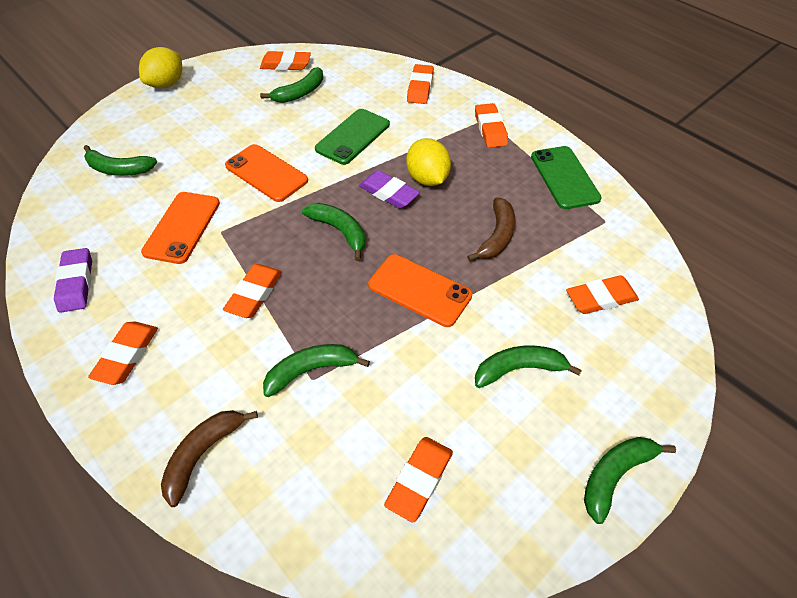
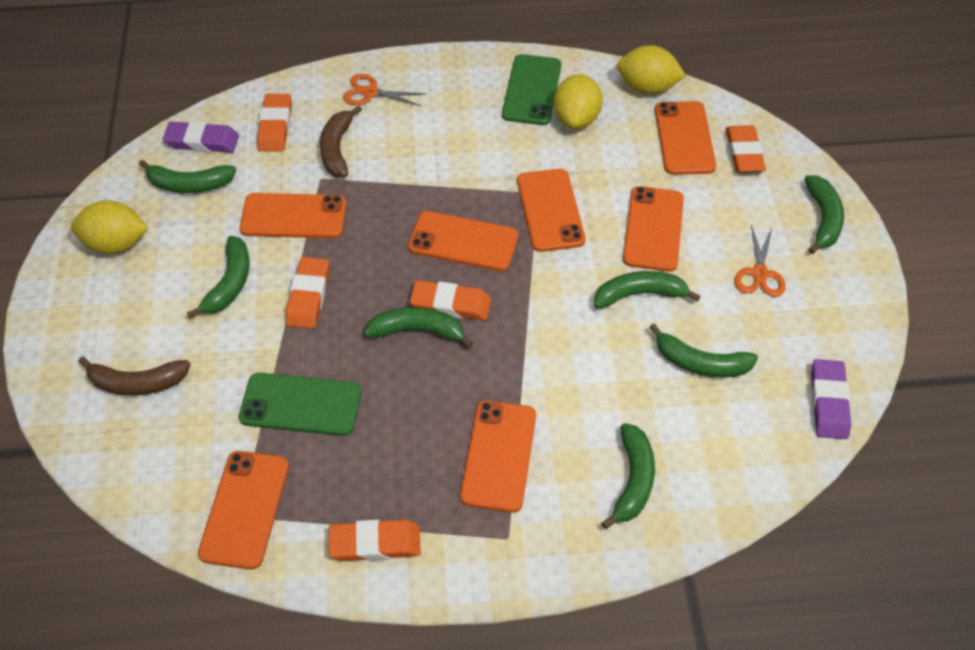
green banana: [84,145,157,176] [260,67,323,103] [263,344,370,397] [302,203,366,261] [475,346,582,388] [584,437,676,524] = 6 -> [139,160,236,193] [187,236,250,318] [364,307,473,348] [594,271,701,309] [601,423,655,529] [649,324,758,378] [804,175,844,254] = 7
orange eraser: [88,321,158,385] [223,264,282,318] [260,50,311,71] [384,437,453,523] [407,64,434,104] [475,103,508,148] [566,275,639,314] = 7 -> [257,94,292,152] [286,257,329,329] [329,520,421,561] [410,280,491,321] [726,125,766,173] = 5
orange phone: [141,192,220,264] [225,144,308,202] [368,254,472,327] = 3 -> [198,451,289,570] [240,193,347,238] [408,211,518,271] [460,400,536,513] [517,169,585,252] [623,186,684,272] [655,101,716,175] = 7
orange scissors: none = 0 -> [343,74,426,106] [735,224,786,297] = 2
yellow lemon: [139,47,182,89] [406,138,451,186] = 2 -> [71,200,149,254] [553,75,603,129] [617,45,686,94] = 3

